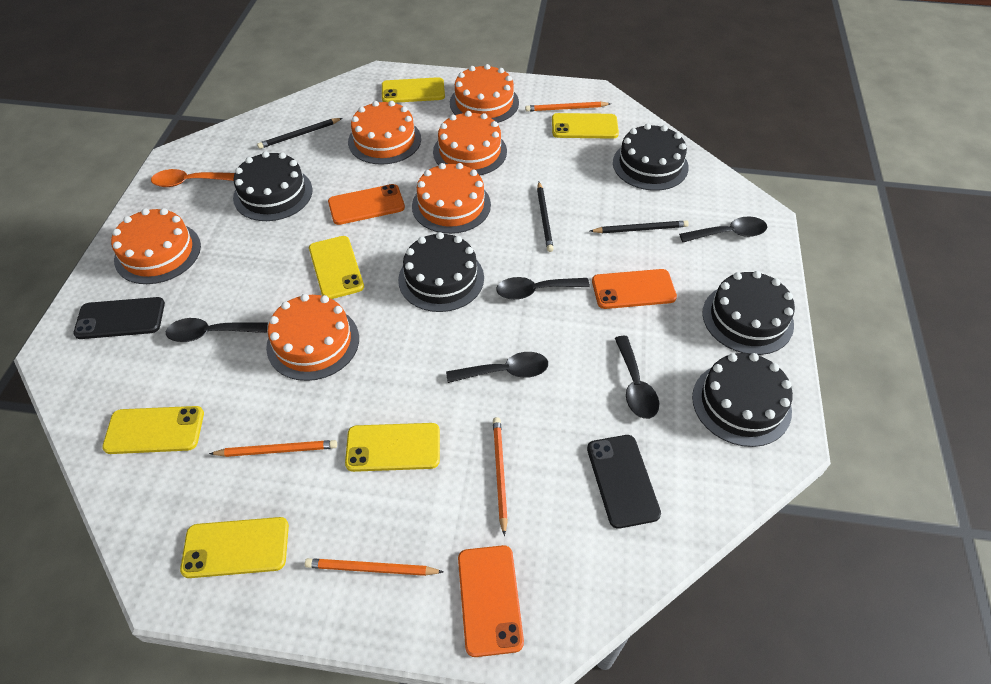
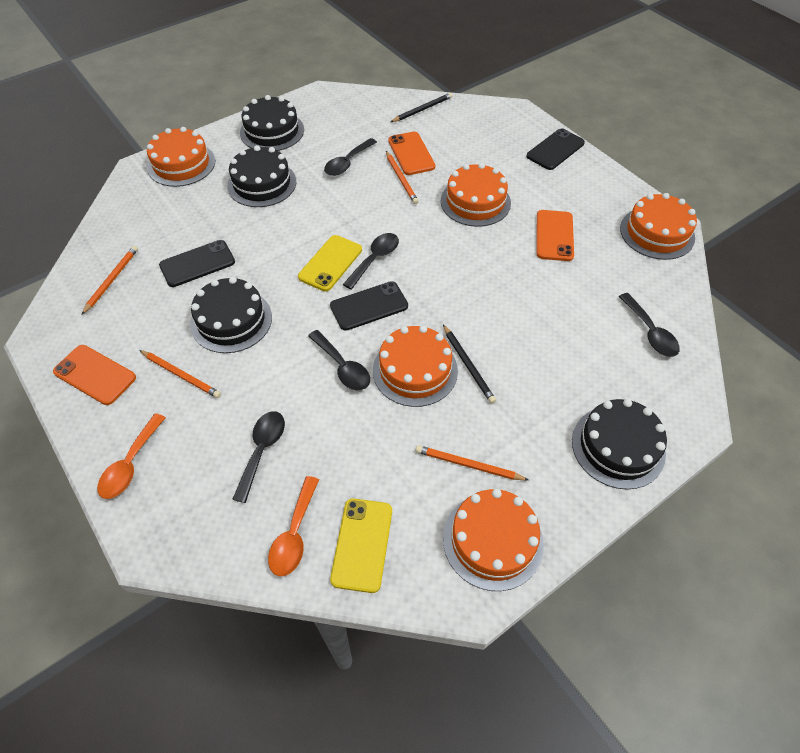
black cake: [233,151,313,221] [398,232,484,312] [613,124,689,191] [692,353,793,447] [702,271,795,355] = 5 -> [190,277,272,353] [227,145,296,207] [240,95,304,151] [572,399,667,489] = 4
black pencil: [257,118,342,149] [537,182,554,252] [590,220,689,233] = 3 -> [391,93,452,122] [443,325,496,404] = 2
black phone: [73,297,165,339] [587,435,661,529] = 2 -> [159,240,235,287] [330,281,408,331] [527,128,585,170] = 3
orange cake: [111,208,201,284] [266,294,359,381] [348,101,421,165] [412,163,491,234] [433,111,507,175] [450,64,519,123] = 6 -> [147,127,215,187] [373,325,458,407] [441,163,511,227] [443,489,544,591] [620,193,697,260] = 5
orange spoon: [151,169,235,187] = 1 -> [97,413,166,499] [268,476,319,576] = 2
yellow phone: [102,406,204,454] [180,517,289,578] [309,236,364,299] [345,423,440,472] [382,77,445,103] [552,113,619,139] = 6 -> [298,235,362,291] [330,498,392,593] = 2

